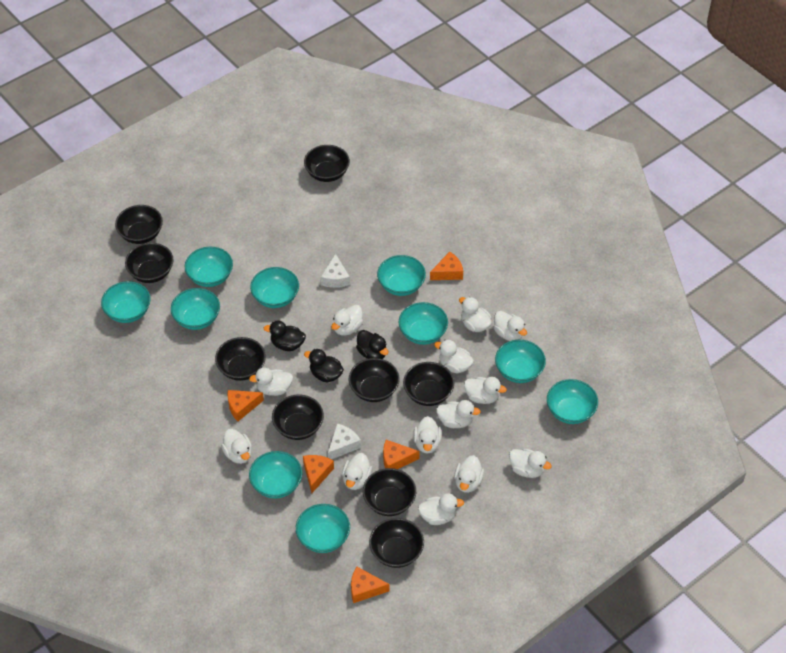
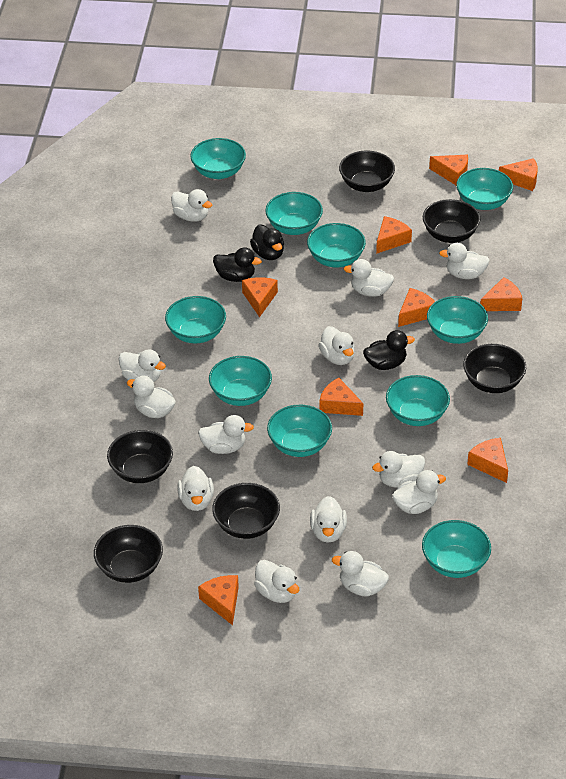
black bowl: [115,205,163,244] [125,243,173,283] [215,337,266,381] [272,395,324,440] [304,145,350,182] [349,358,400,402] [363,468,416,516] [369,518,424,568] [403,362,454,406] = 9 -> [94,525,163,583] [107,430,173,483] [212,483,280,539] [339,151,395,192] [423,199,480,243] [463,344,526,393] = 6
orange cheese: [227,390,264,421] [303,455,334,493] [351,567,390,603] [383,440,420,469] [430,252,463,280] = 5 -> [198,575,239,625] [242,277,278,317] [319,378,363,416] [376,216,412,254] [398,288,435,327] [429,155,468,185] [467,438,508,483] [480,277,522,311] [499,158,538,191] = 9
white cheese: [321,254,350,288] [328,424,361,459] = 2 -> none = 0

